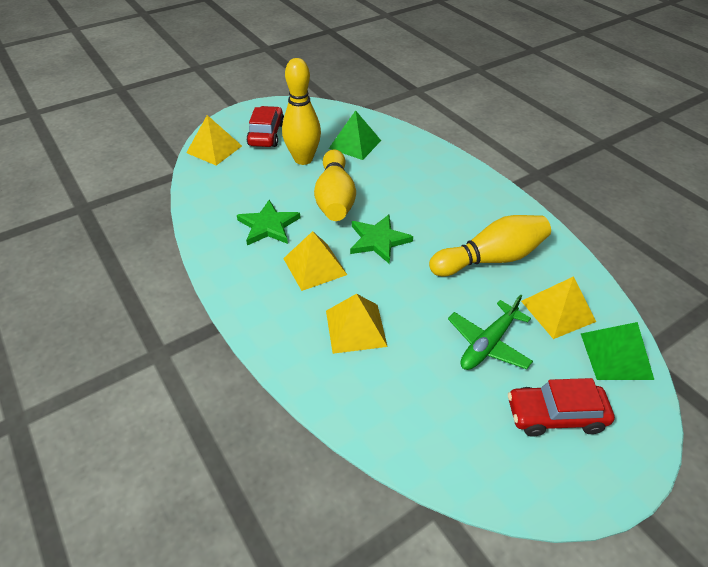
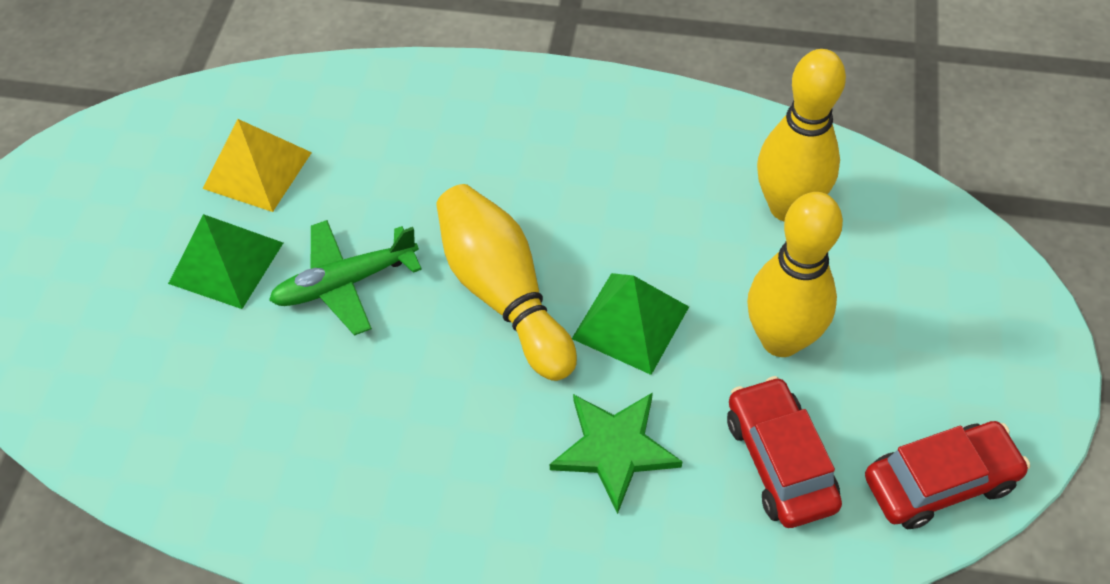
green star: [237,200,300,245] [350,215,413,264] = 2 -> [549,392,683,514] = 1
yellow pyramid: [186,115,242,165] [283,231,347,291] [326,294,388,354] [521,276,596,339] = 4 -> [203,119,312,212] = 1

